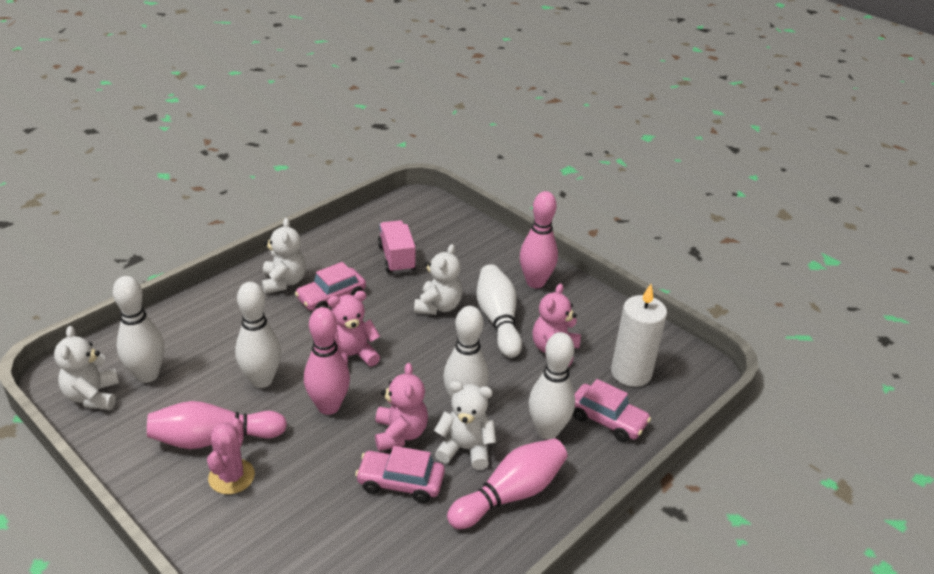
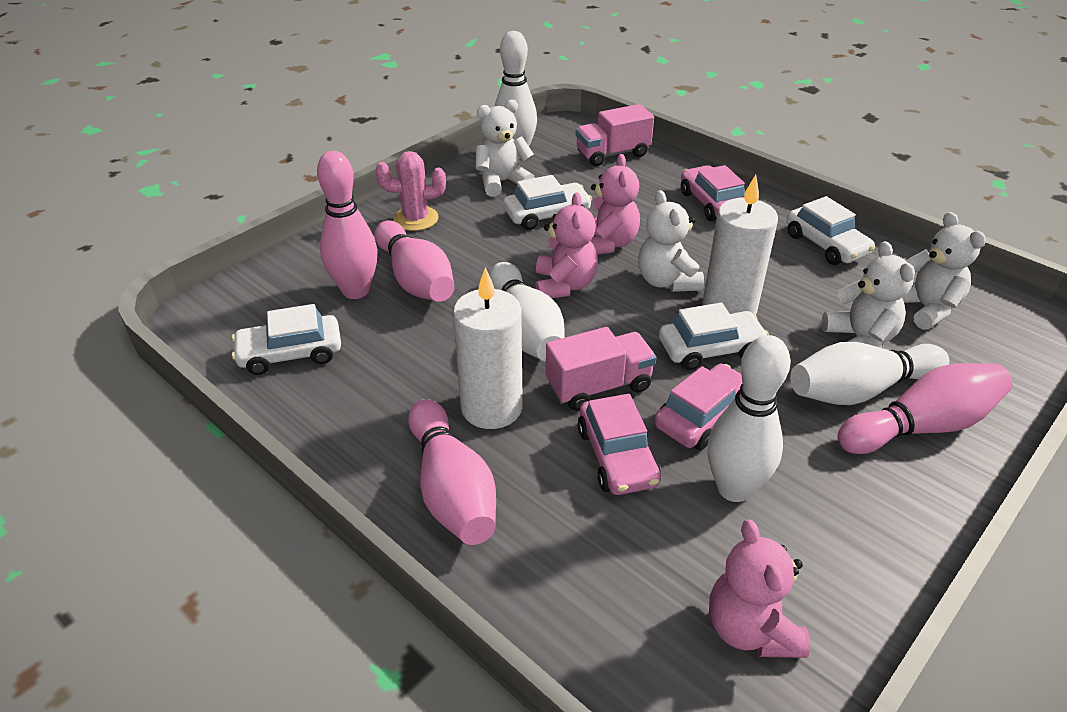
pink truck: [378,220,416,274] = 1 -> [546,327,657,411] [576,104,654,166] = 2
white bowling pin: [113,276,164,383] [235,282,281,388] [443,306,489,401] [476,264,522,358] [529,332,575,439] = 5 -> [489,262,565,362] [494,31,537,159] [707,335,790,502] [790,342,949,405] = 4
white candle: [611,284,667,387] = 1 -> [453,268,523,429] [702,175,778,314] = 2
white car: none = 0 -> [232,304,341,375] [504,175,592,230] [659,303,769,370] [787,196,875,265] = 4

